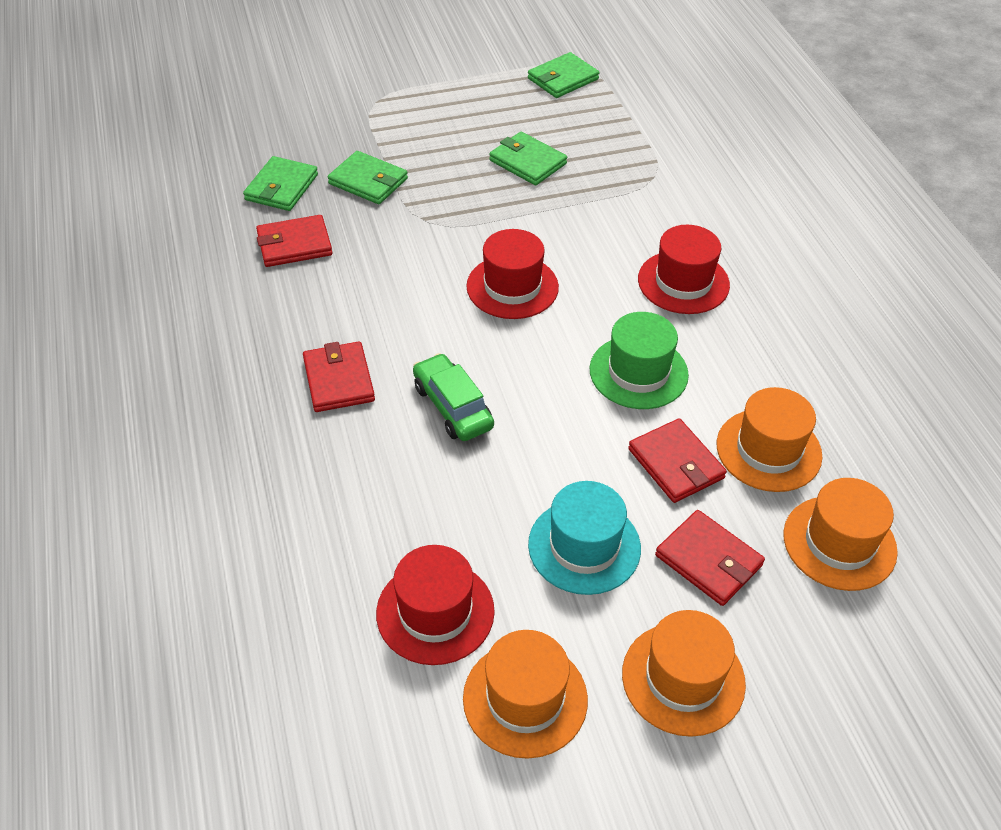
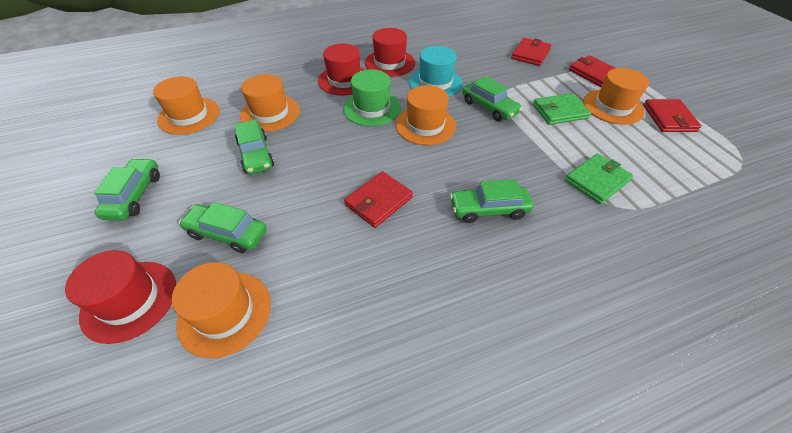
green car: [413,353,494,441] = 1 -> [94,158,160,220] [179,202,267,253] [234,119,274,174] [450,179,534,223] [462,76,522,121] = 5
green wallet: [243,156,318,211] [328,151,408,204] [489,132,567,185] [528,52,599,98] = 4 -> [533,93,591,125] [565,154,633,204] = 2
orange hat: [463,630,588,759] [622,610,746,737] [717,387,822,492] [783,478,898,591] = 4 -> [153,76,220,135] [172,262,271,358] [240,74,300,132] [395,85,456,145] [583,68,649,125] = 5

